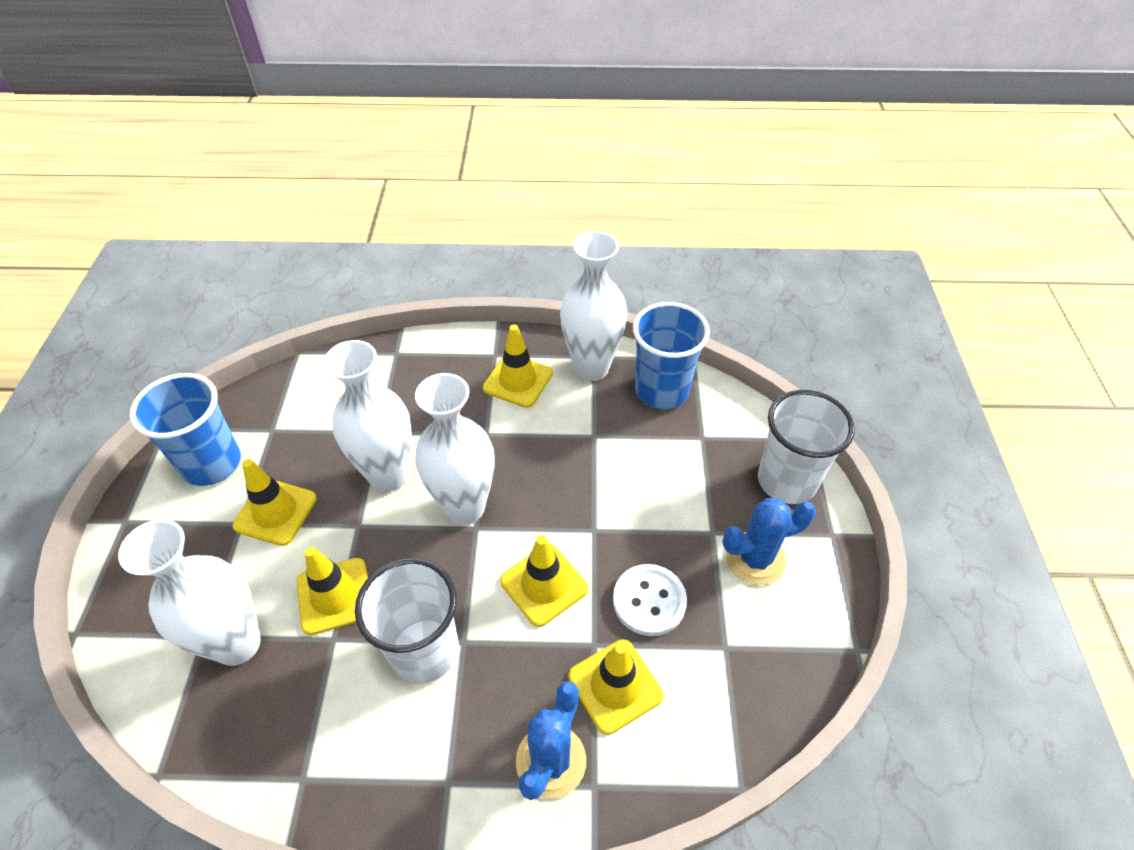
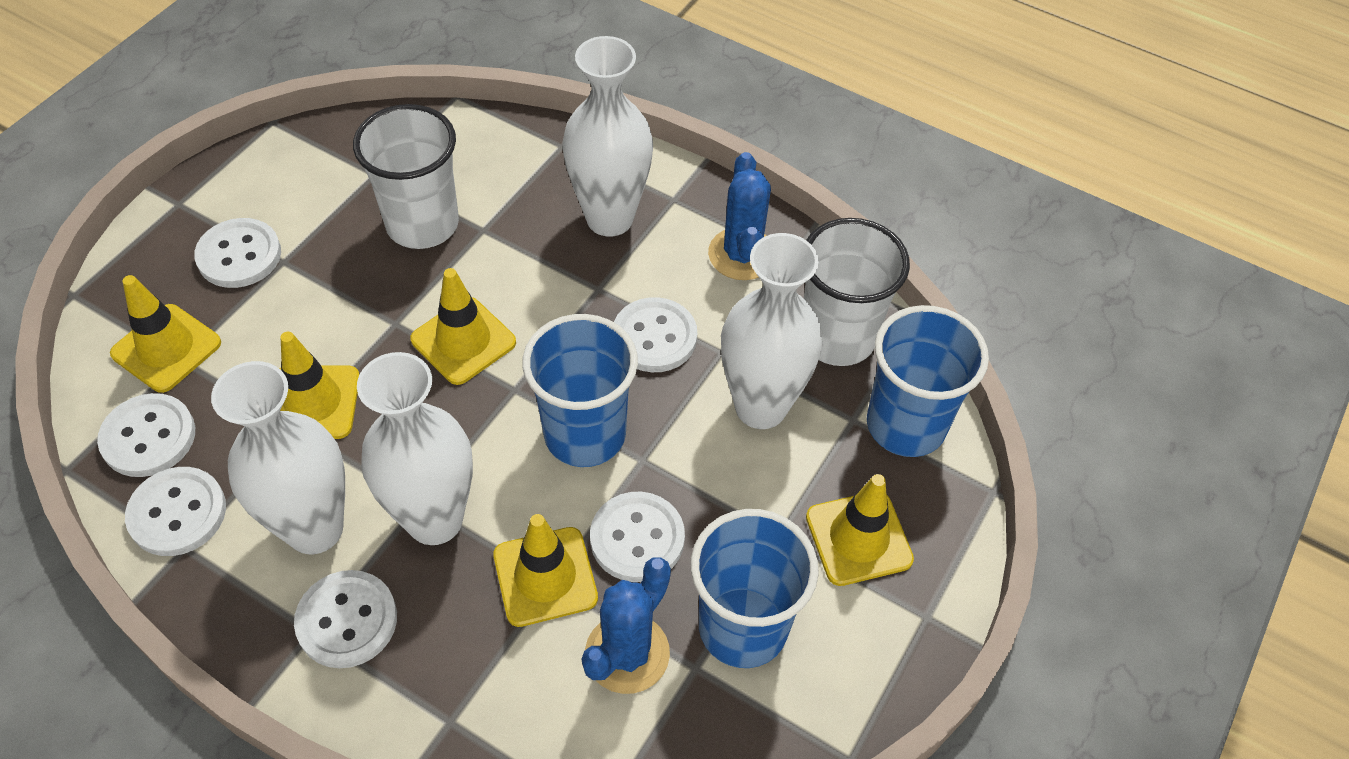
blue cup: [130,373,241,486] [633,302,710,409] = 2 -> [522,314,638,467] [691,509,819,668] [867,305,989,457] = 3
white button: [613,564,687,636] = 1 -> [97,393,195,477] [125,467,226,556] [194,218,281,288] [294,570,397,668] [590,492,685,582] [614,297,697,372] = 6

